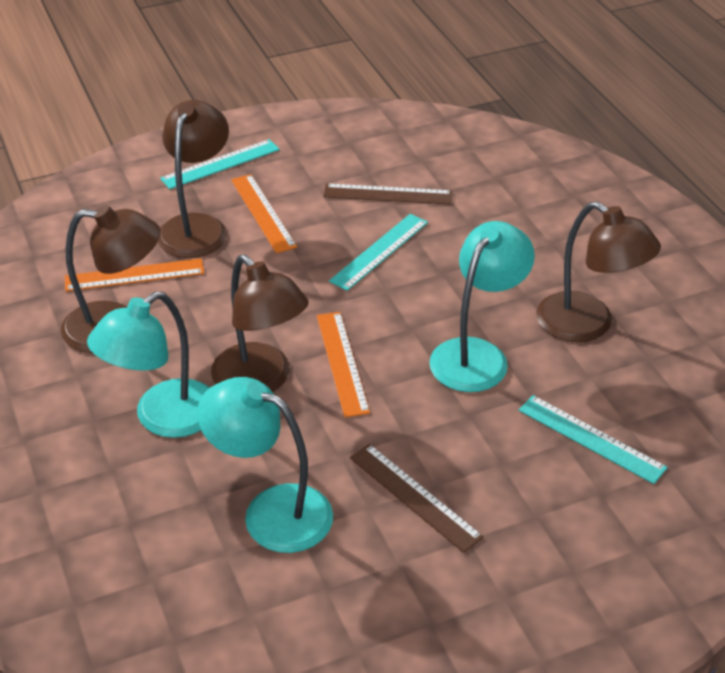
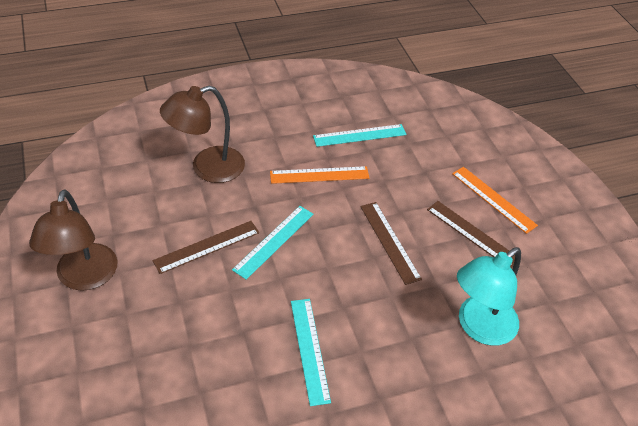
brown lamp: [61,205,161,353] [158,100,229,258] [211,255,309,392] [537,202,661,342] = 4 -> [29,189,118,291] [160,86,245,183] = 2
brown ruler: [323,183,452,205] [350,444,484,553] = 2 -> [153,221,259,274] [360,202,422,285] [427,201,515,269] = 3
orange ruler: [64,258,204,291] [231,174,297,253] [317,312,370,417] = 3 -> [270,166,369,184] [452,167,538,234] = 2
turquoise lamp: [87,292,210,438] [197,377,333,553] [429,221,535,392] = 3 -> [457,247,521,346] = 1

